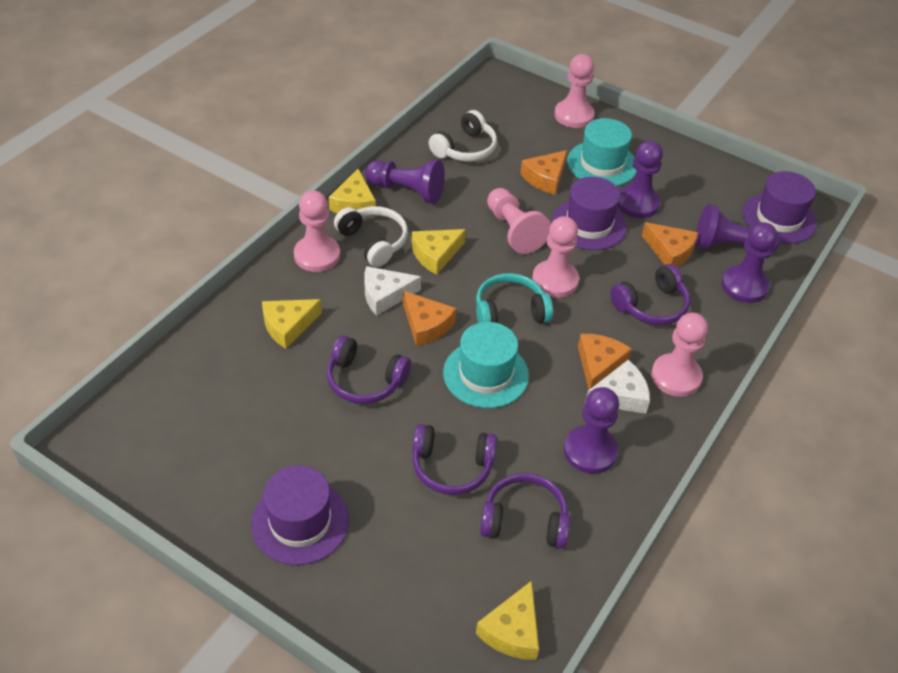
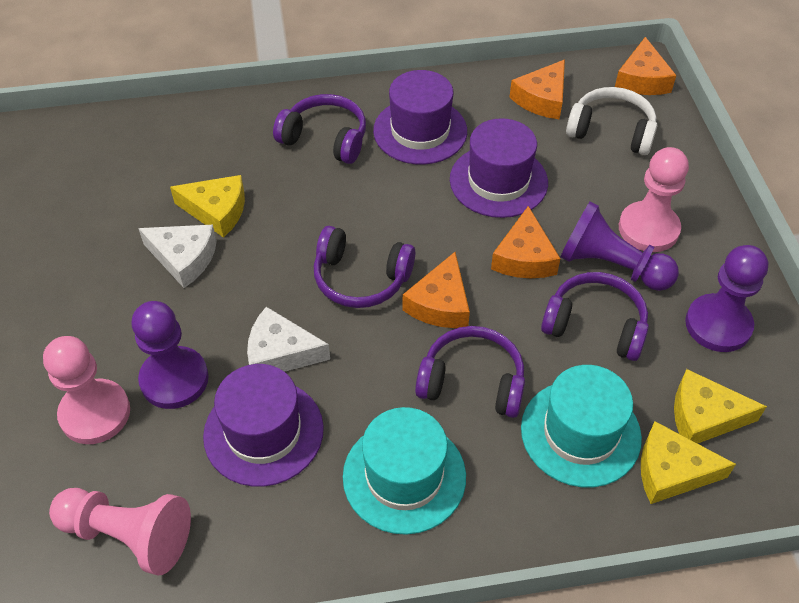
pink pawn: [294,190,340,272] [487,188,551,254] [532,216,579,298] [554,54,594,128] [651,313,708,397] = 5 -> [43,336,130,444] [49,488,191,575] [619,147,689,252] = 3
purple pawn: [365,159,445,204] [564,387,619,474] [618,140,663,218] [695,204,781,252] [722,222,778,303] = 5 -> [132,301,209,409] [560,202,679,291] [685,245,768,352] = 3
turquoise headphones: [476,273,553,323] = 1 -> none = 0
white headphones: [334,206,408,267] [429,110,497,162] = 2 -> [566,87,657,155] = 1
yellow cheese: [262,299,322,349] [329,169,376,214] [411,229,466,275] [476,581,539,660] = 4 -> [170,175,245,238] [641,421,736,504] [674,369,767,444] = 3

